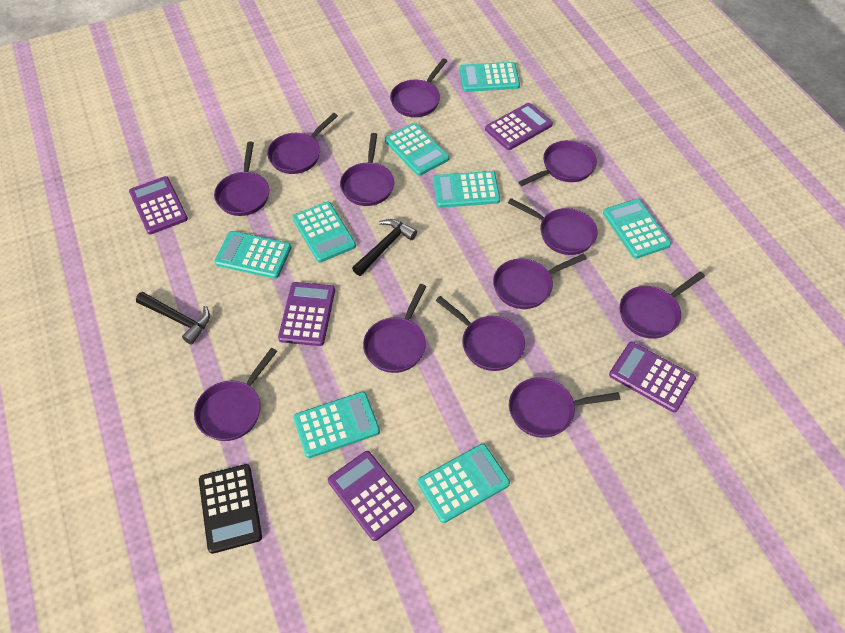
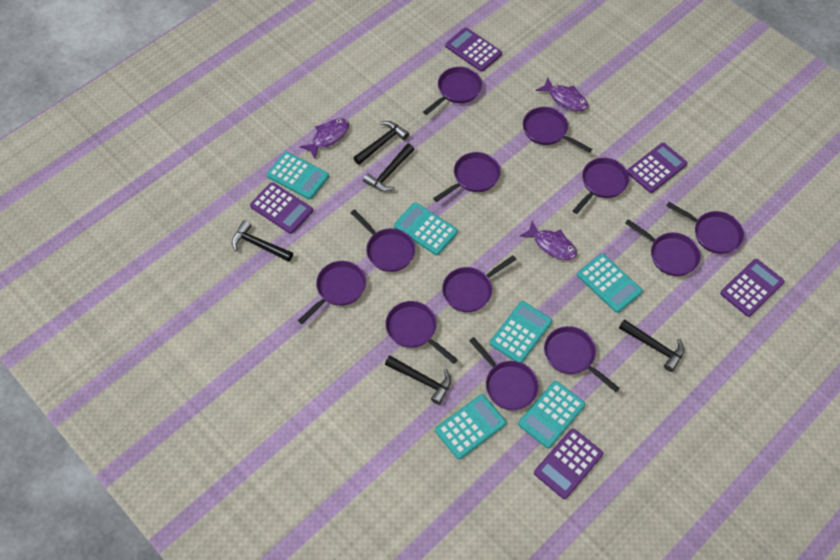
black calculator: [199,464,262,554] = 1 -> none = 0
black hammer: [136,292,210,345] [352,219,417,276] = 2 -> [232,220,293,262] [354,121,409,165] [363,143,414,192] [385,356,451,405] [619,319,684,372] = 5
purple fish: none = 0 -> [300,118,349,159] [519,221,577,260] [536,77,588,111] = 3
turquoise calculator: [214,231,291,279] [292,202,356,262] [293,392,380,458] [385,123,449,176] [418,444,510,523] [433,171,500,208] [460,62,520,92] [603,199,671,259] = 8 -> [267,152,329,199] [394,202,458,255] [435,394,506,459] [490,301,552,363] [518,381,585,448] [577,254,643,313] = 6

